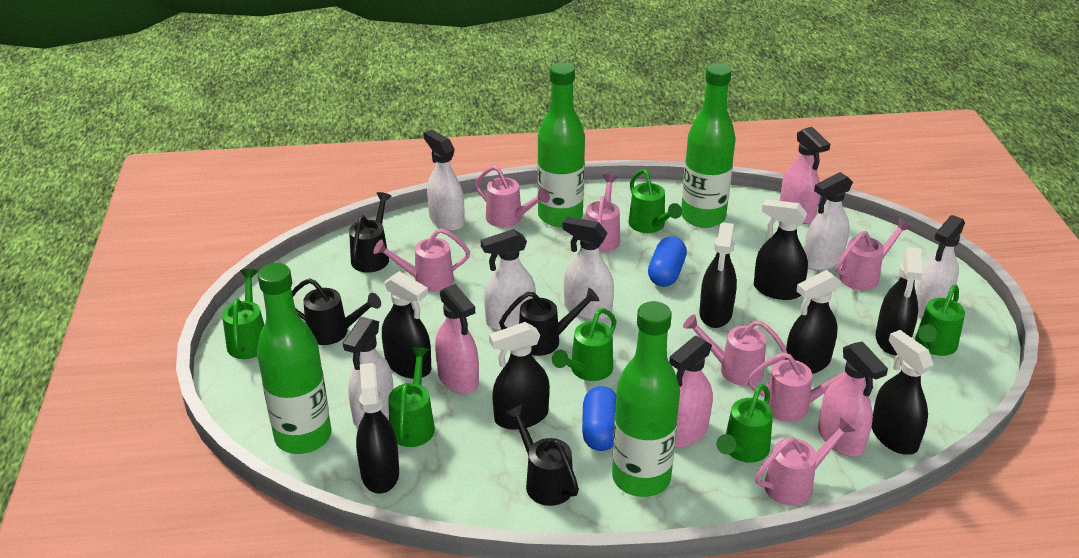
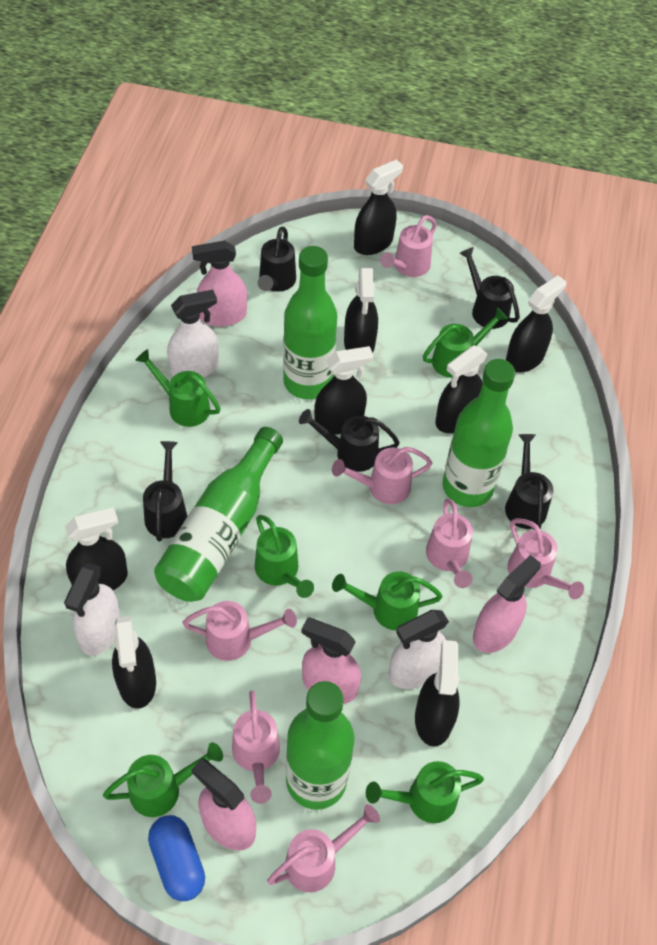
black watering can: [292,278,381,345] [349,192,392,273] [499,288,600,356] [505,404,579,506] = 4 -> [143,441,187,542] [258,226,296,292] [299,409,400,472] [459,247,520,329] [505,434,553,530] = 5
blue capsule: [582,386,616,451] [648,236,687,287] = 2 -> [148,815,205,901] = 1
white spray bottle: [343,317,394,427] [423,129,465,231] [481,229,536,330] [562,217,614,320] [804,172,853,270] [915,215,965,317] = 6 -> [64,563,121,656] [167,290,219,378] [389,610,449,689] = 3

